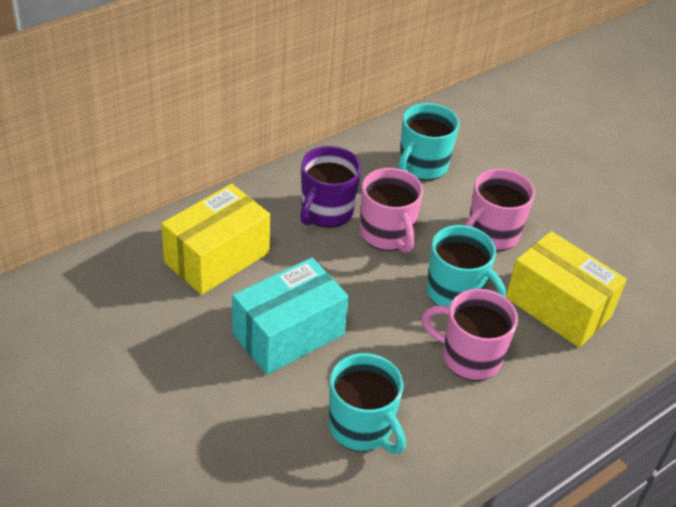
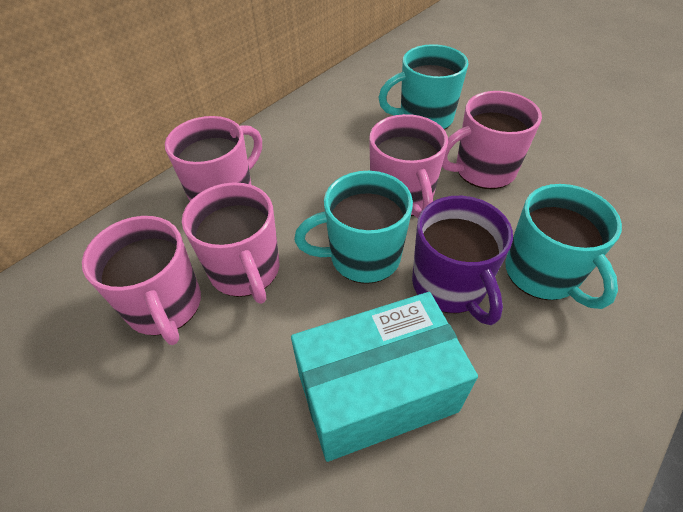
pink mug: [360,168,423,253] [422,289,518,381] [465,169,535,251] = 3 -> [82,216,201,345] [165,116,262,201] [182,182,279,304] [369,114,448,218] [442,91,542,189] = 5
yellow box: [161,184,271,295] [506,231,627,348] = 2 -> none = 0

